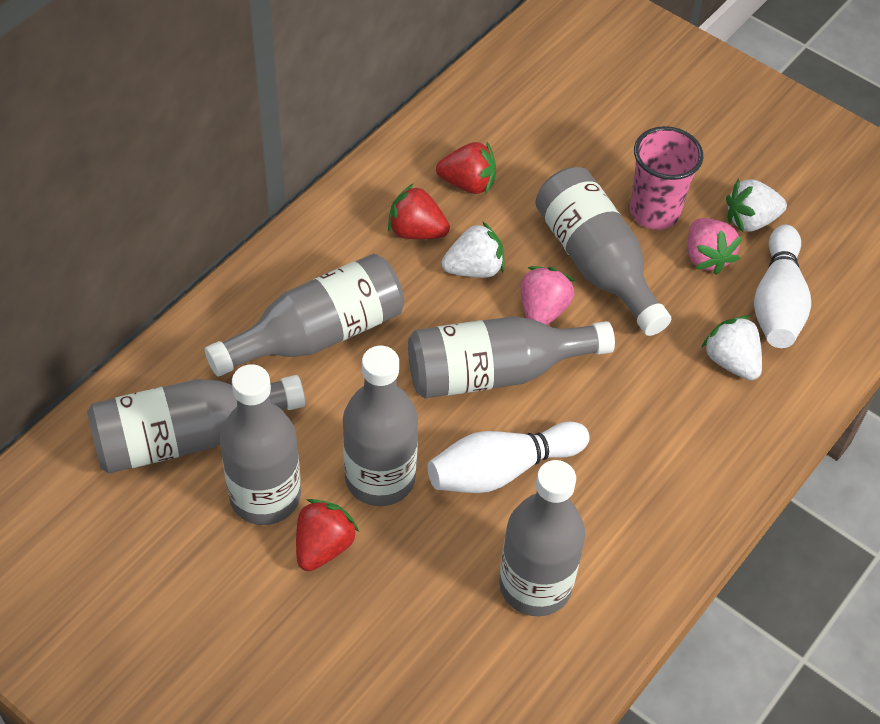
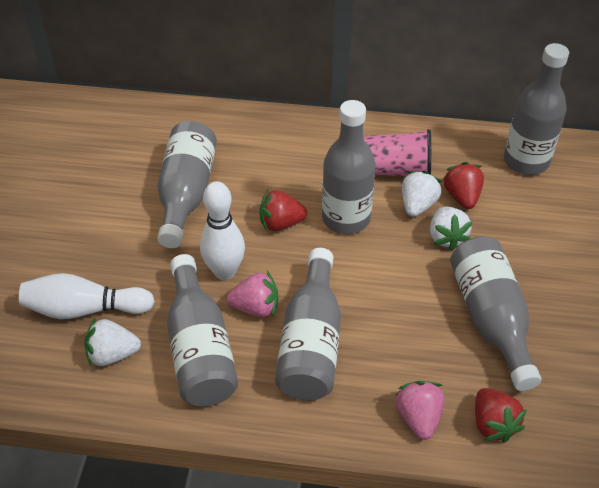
grey bottle: [87,375,305,473] [205,254,404,377] [220,364,301,525] [343,346,418,506] [408,316,615,398] [499,460,585,616] [535,167,671,336] = 7 -> [157,121,217,248] [167,254,238,407] [275,248,341,401] [322,100,376,234] [450,237,541,391] [504,43,569,175] = 6

